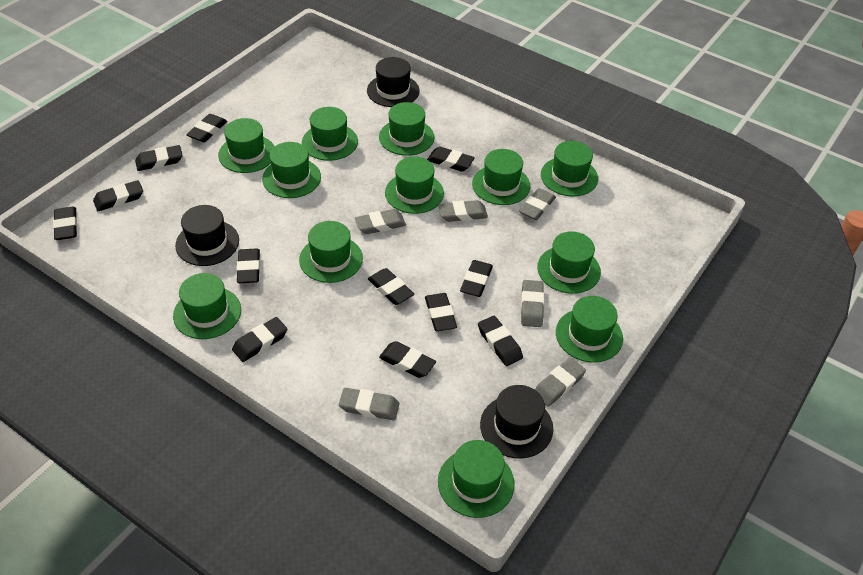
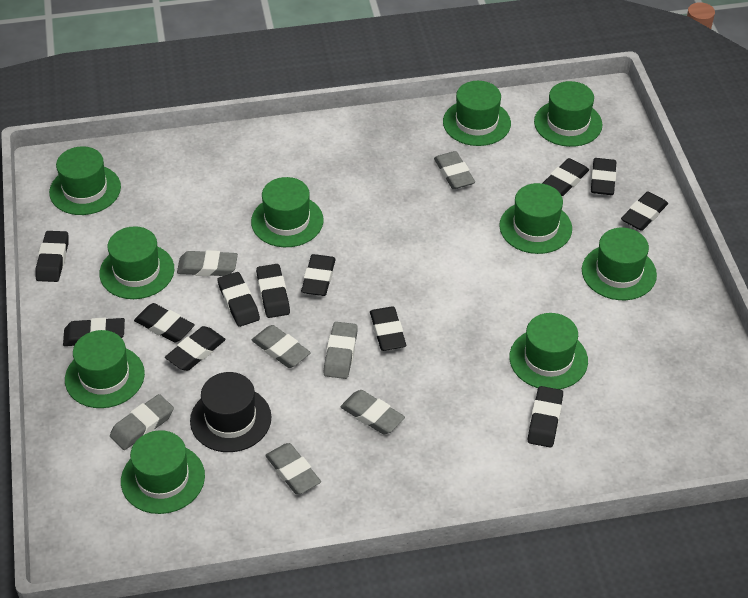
black hat: [175,205,239,266] [367,57,420,107] [480,385,553,459] = 3 -> [190,372,271,452] = 1
green hat: [173,273,241,339] [218,118,275,173] [262,142,321,198] [299,221,363,283] [302,107,358,161] [379,102,435,156] [385,157,444,214] [438,440,515,518] [472,149,530,205] [537,231,601,294] [541,141,598,197] [556,296,623,363] = 12 -> [49,146,121,215] [65,330,145,408] [99,226,174,299] [121,430,205,514] [251,177,324,247] [443,81,511,146] [499,183,572,254] [509,313,588,389] [534,81,603,147] [582,228,657,300] = 10
grey eraser: [339,388,399,420] [355,209,406,234] [438,200,488,222] [519,188,556,220] [521,280,544,327] [535,358,586,407] = 6 -> [110,394,174,450] [177,250,238,276] [252,325,311,368] [265,443,321,494] [324,322,358,379] [340,390,405,434] [434,151,475,189] = 7

